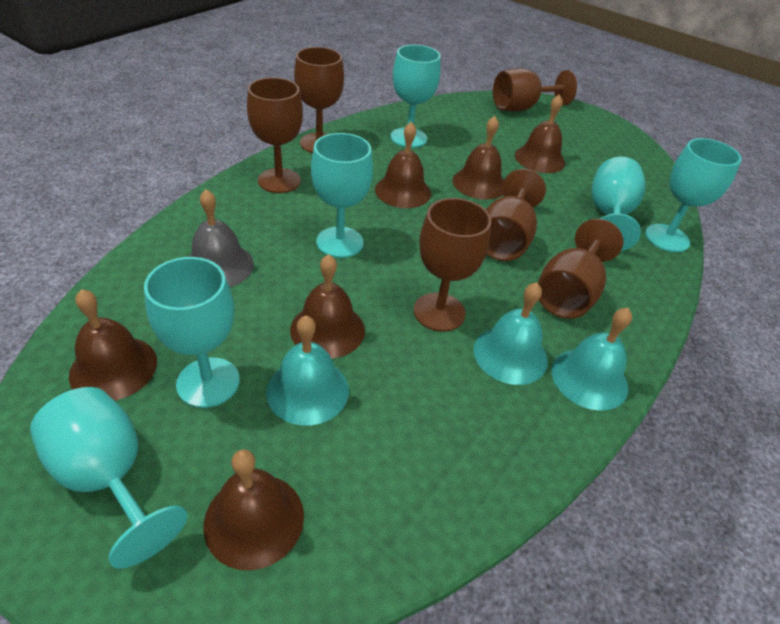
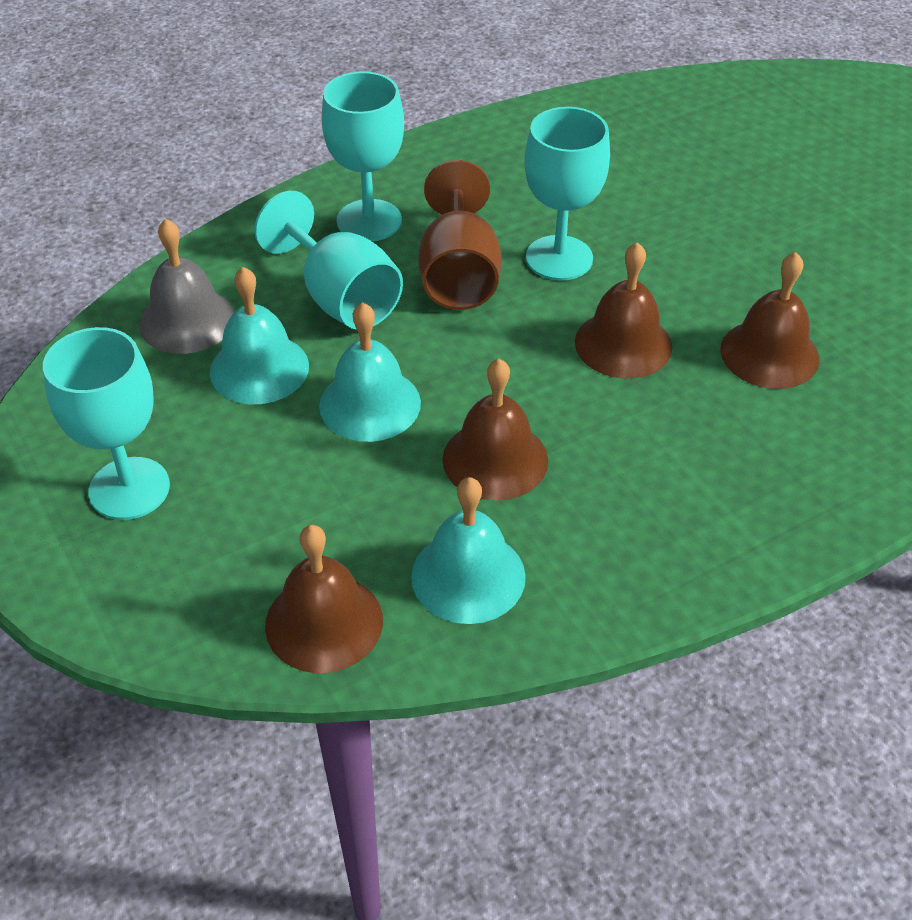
brown bell: [69,289,157,401] [204,449,304,570] [290,254,365,359] [375,122,431,208] [452,116,504,200] [515,94,565,173] = 6 -> [265,525,383,673] [443,359,548,501] [575,242,672,379] [720,252,819,389] = 4
brown goblet: [247,78,303,193] [294,47,344,153] [414,198,491,332] [486,169,546,261] [493,68,577,111] [538,219,623,319] = 6 -> [418,160,501,310] = 1
turquoise goblet: [30,387,188,569] [144,257,240,408] [311,133,373,258] [391,45,441,148] [592,157,646,251] [645,138,742,252] = 6 -> [43,327,170,520] [255,191,403,330] [321,71,404,242] [524,107,610,281] = 4

